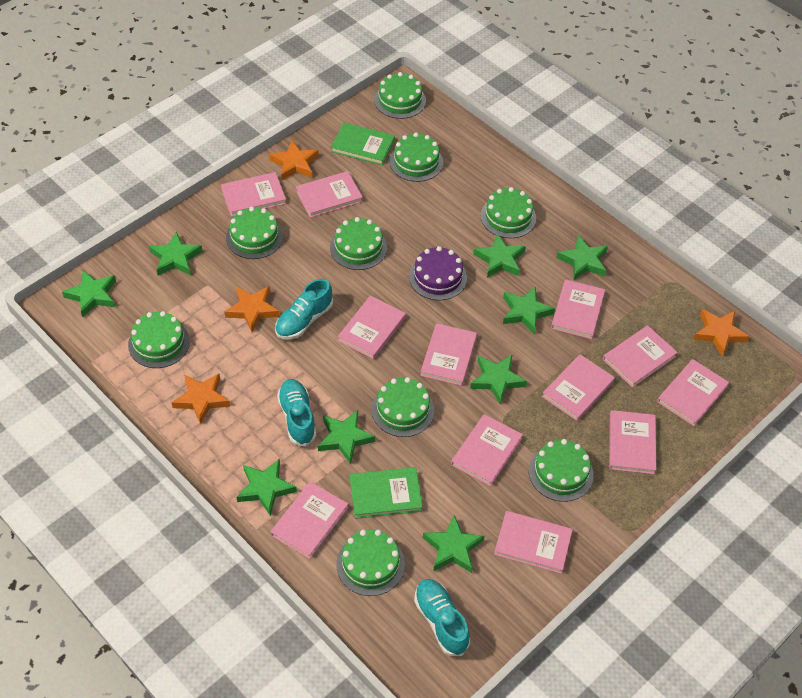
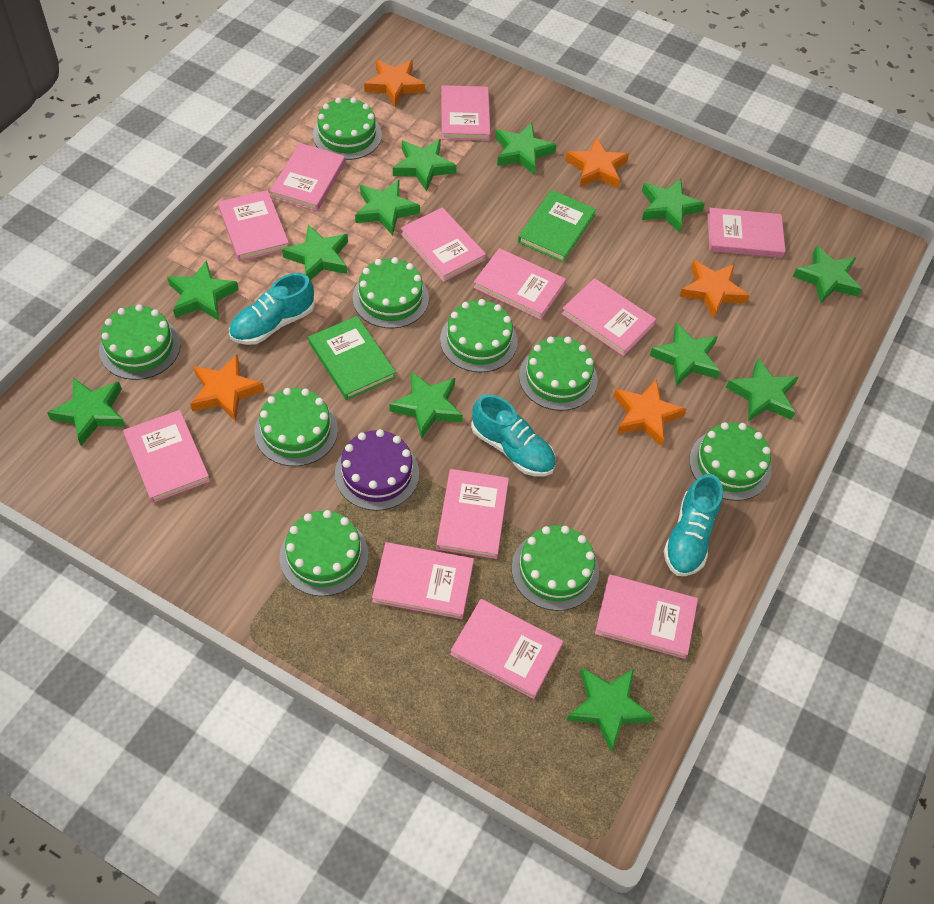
green star: [62,270,116,317] [149,231,203,276] [236,459,297,516] [318,410,376,464] [423,515,485,573] [470,355,527,405] [473,233,526,278] [503,286,555,334] [557,235,608,280] = 9 -> [47,378,126,446] [167,260,239,321] [282,224,348,280] [355,180,420,235] [389,372,463,439] [393,139,457,191] [495,123,556,175] [567,667,654,751] [642,178,705,233] [650,322,720,386] [726,358,798,422] [793,245,862,304] = 12
orange star: [171,374,230,424] [225,286,280,332] [269,140,319,180] [693,309,750,357] = 4 -> [190,355,264,422] [364,60,425,107] [565,137,629,188] [613,379,686,446] [679,260,750,319] = 5

